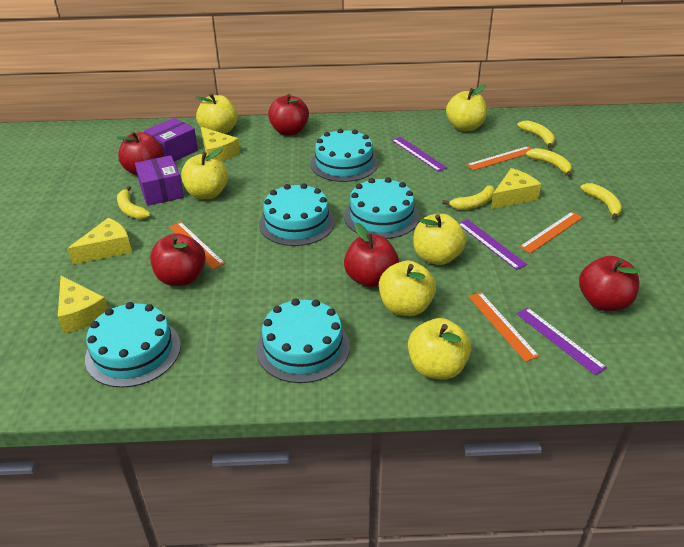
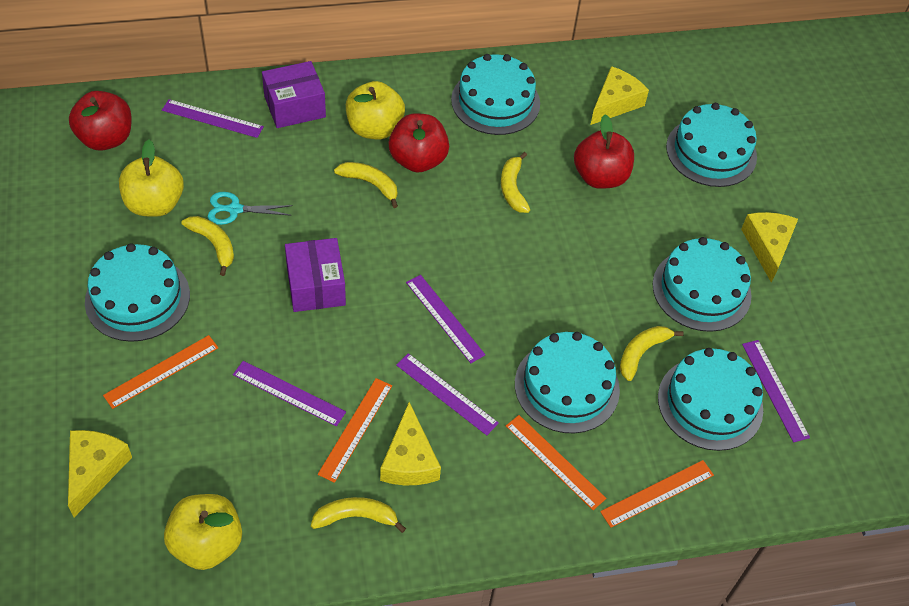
purple ruler: [392,137,447,172] [459,219,527,270] [516,307,607,375] = 3 -> [162,99,264,138] [233,361,346,426] [396,353,499,435] [406,275,485,363] [742,340,810,443] = 5
red apple: [116,131,164,175] [150,233,206,286] [268,94,309,136] [344,223,399,288] [579,256,640,311] = 5 -> [69,91,132,151] [388,113,449,173] [574,114,634,189] = 3
turquoise cake: [85,302,181,388] [256,298,350,383] [259,183,335,246] [310,128,378,182] [344,177,419,239] = 5 -> [85,243,190,342] [451,54,540,135] [515,332,620,433] [652,237,751,332] [658,348,763,451] [666,103,757,187] = 6
turquoise scissors: none = 0 -> [208,192,293,225] = 1
yellow apple: [181,148,228,199] [195,93,238,134] [379,261,436,316] [408,318,471,379] [413,214,466,265] [446,85,487,131] = 6 -> [119,140,184,217] [164,494,242,570] [346,81,405,139] = 3

